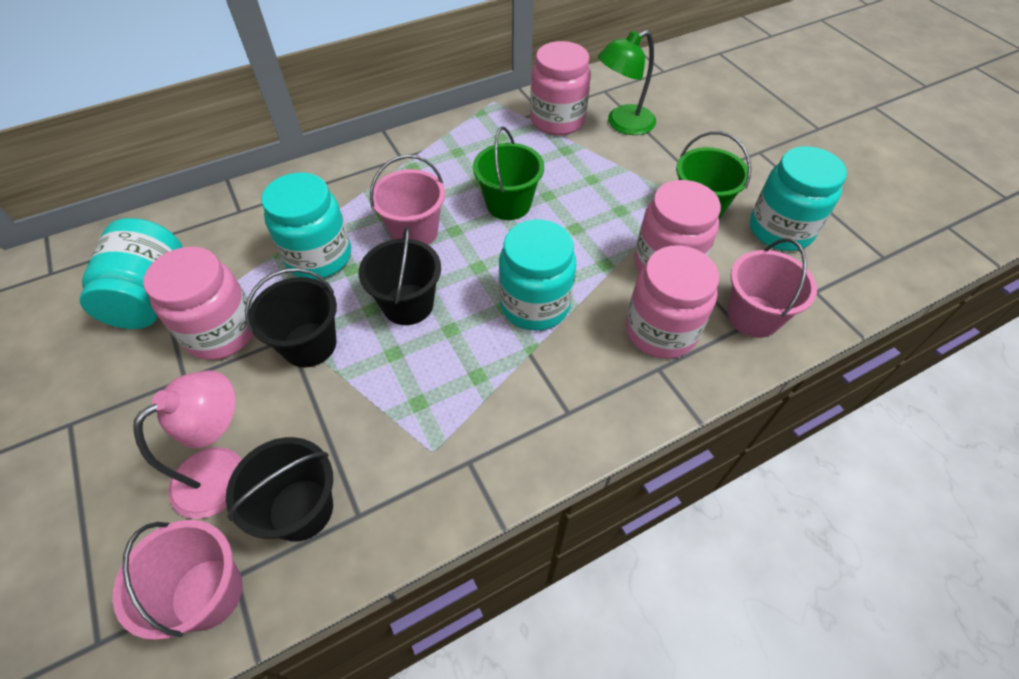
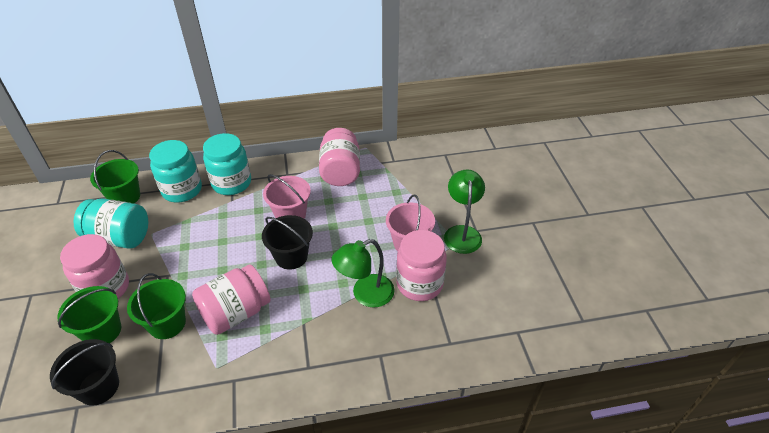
black bucket: [226,437,333,542] [245,268,337,367] [359,226,441,325] = 3 -> [50,339,119,406] [262,215,313,270] = 2
green bucket: [473,127,544,220] [676,131,751,219] = 2 -> [57,286,121,343] [90,150,140,204] [127,273,186,339] = 3
green lamp: [598,30,656,135] = 1 -> [331,239,394,308] [444,170,485,254] = 2
pink bucket: [113,520,243,640] [370,155,445,245] [727,238,817,338] = 3 -> [263,174,311,219] [386,194,435,251] = 2
pink lamp: [133,370,242,519] = 1 -> none = 0
turquoise jar: [80,218,183,329] [261,173,351,279] [499,219,576,331] [750,146,847,251] = 4 -> [73,198,148,249] [149,140,202,202] [203,133,251,195] = 3

